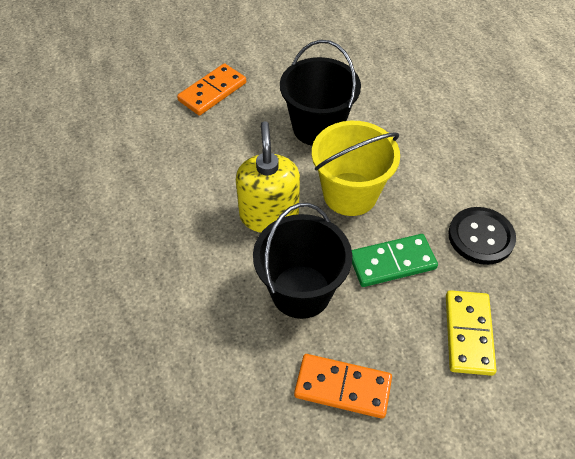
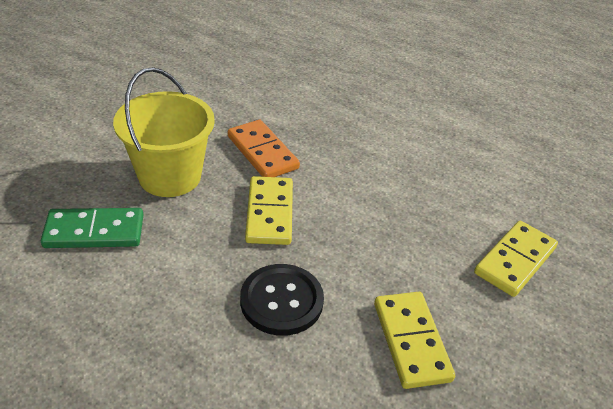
black bucket: [253,203,352,319] [280,40,361,146] = 2 -> none = 0
orange domino: [177,63,246,116] [294,354,392,419] = 2 -> [228,120,300,177] = 1
yellow domino: [446,290,497,376] = 1 -> [245,176,293,245] [374,292,455,389] [474,221,558,297] = 3
yellow soap dispenser: [236,121,300,232] = 1 -> none = 0

